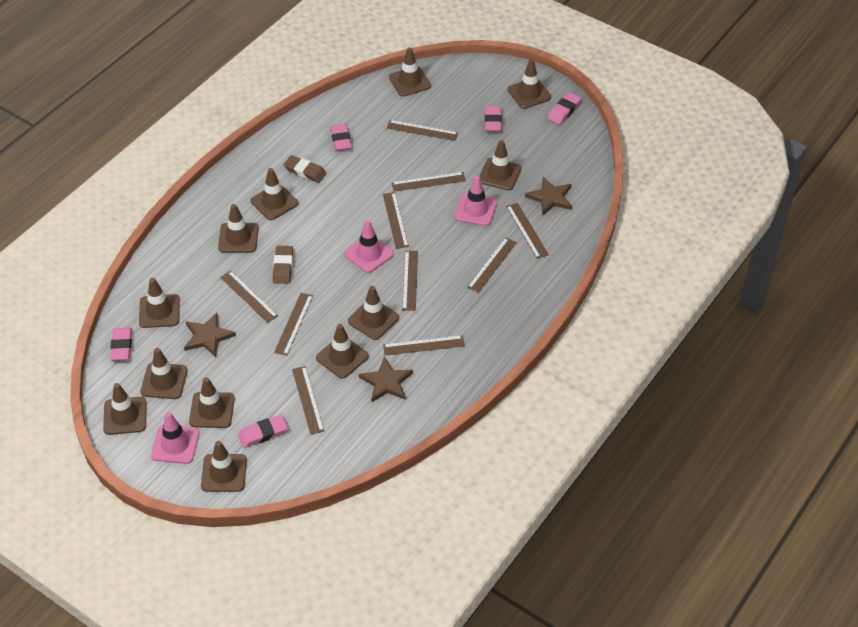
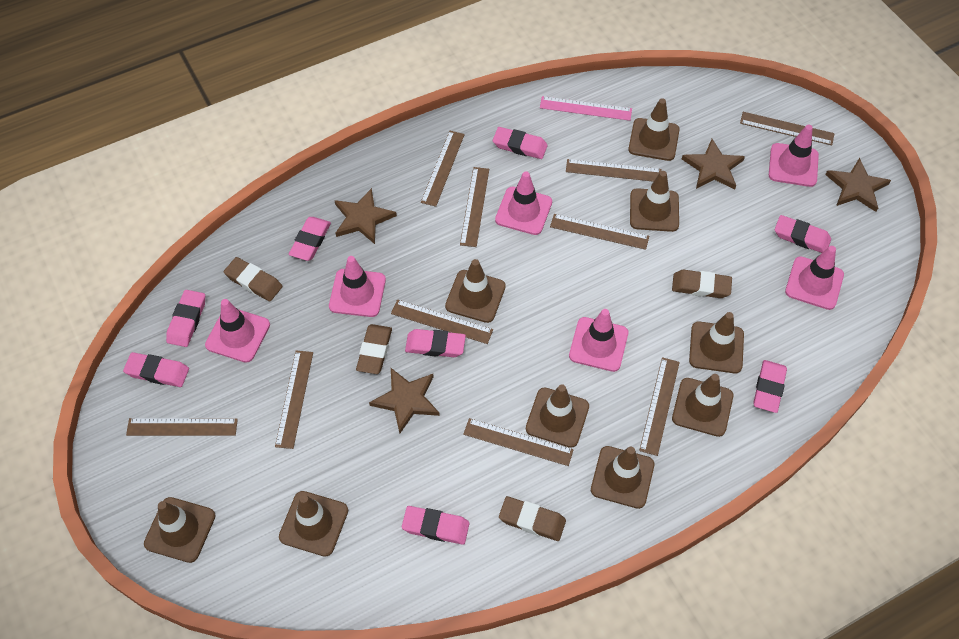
brown eraser: [273,246,293,284] [284,155,327,183] = 2 -> [224,257,283,301] [356,324,392,374] [499,496,566,541] [672,270,732,298] = 4
brown star: [184,313,236,357] [359,357,413,402] [525,177,572,215] = 3 -> [334,188,397,244] [369,368,440,434] [682,139,745,190] [825,158,891,212] = 4
brown traffic cone: [103,383,147,435] [139,278,180,328] [141,348,188,399] [189,377,235,428] [201,441,247,492] [218,204,259,253] [251,168,298,220] [316,324,369,379] [348,286,399,340] [389,47,431,97] [479,140,521,190] [508,59,551,109] = 12 -> [144,497,216,563] [279,491,348,557] [445,259,506,323] [526,384,589,448] [591,446,654,509] [628,98,680,161] [630,171,679,232] [672,374,733,437] [689,312,744,373] = 9
pink eraser: [110,328,132,360] [238,415,288,448] [330,123,352,151] [485,106,502,132] [548,92,581,125] = 5 -> [123,352,189,387] [166,290,205,347] [289,217,331,261] [402,506,470,545] [405,329,466,357] [493,127,548,159] [753,360,787,413] [775,215,831,253] = 8
pink ruler: none = 0 -> [540,96,632,121] = 1
pink traffic cone: [151,412,200,464] [344,220,394,273] [454,176,497,226] = 3 -> [205,299,270,363] [329,256,386,317] [495,171,552,235] [569,309,628,372] [769,125,819,187] [785,246,844,310] = 6

